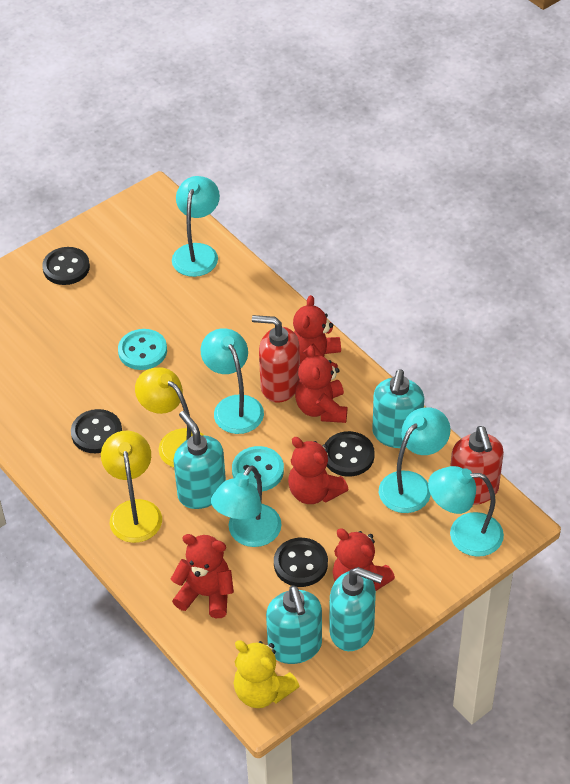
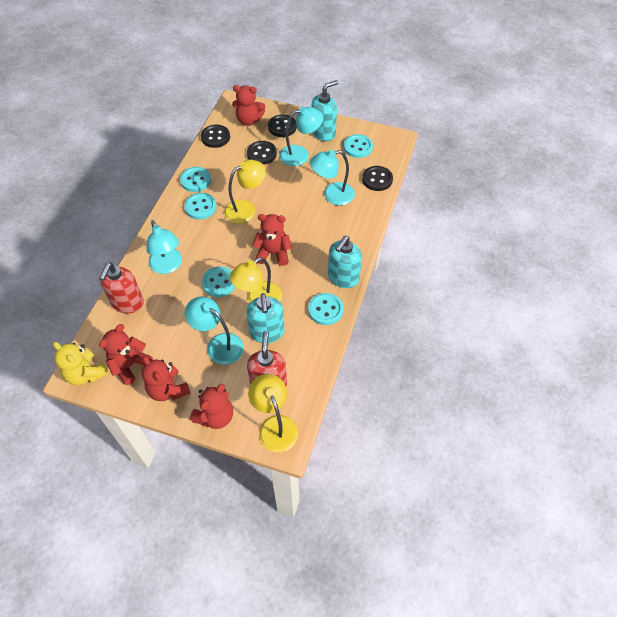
turquoise button: [118,329,167,370] [232,446,284,491] = 2 -> [180,167,211,192] [184,193,217,219] [202,266,235,297] [308,293,343,325] [344,134,373,158] = 5
turquoise lamp: [172,176,220,277] [200,328,264,434] [211,465,282,547] [379,407,451,513] [428,466,504,557] = 5 -> [147,220,182,274] [185,297,244,365] [279,107,323,166] [310,150,355,205] = 4
turquoise soap dispenser: [173,411,226,509] [266,586,322,664] [330,567,383,651] [372,369,424,448] = 4 -> [246,293,285,343] [311,80,339,141] [328,236,362,288] = 3
yellow lamp: [101,431,162,543] [135,367,203,467] = 2 -> [224,160,266,224] [229,257,282,302] [248,374,298,452] = 3

